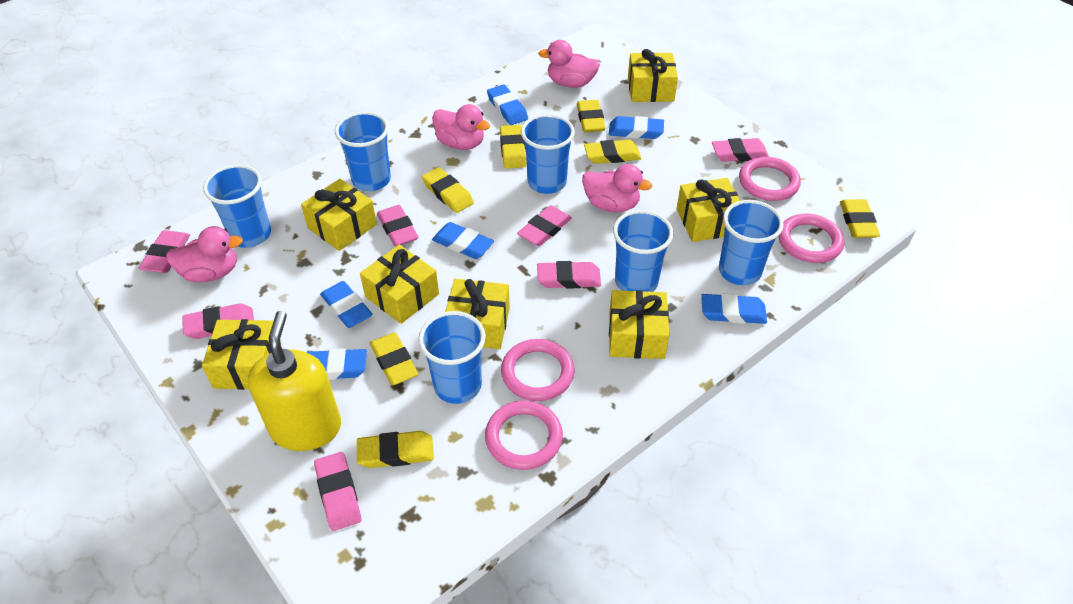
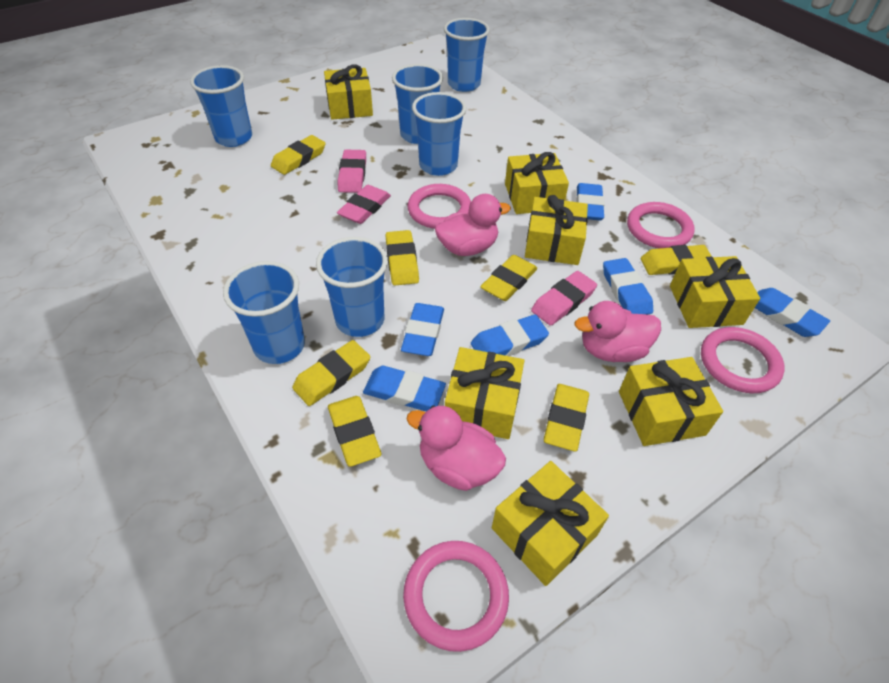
pink duck: [166,226,243,282] [432,104,490,150] [538,40,600,88] [582,164,652,212] = 4 -> [406,405,506,491] [435,194,511,256] [574,301,661,362] = 3
pink eraser: [138,230,190,273] [182,303,254,339] [314,452,361,531] [377,205,419,247] [517,205,572,246] [537,261,601,289] [712,138,769,162] = 7 -> [337,185,391,224] [338,150,366,193] [531,271,597,326] = 3
yellow soap dispenser: [248,311,341,451] = 1 -> none = 0

